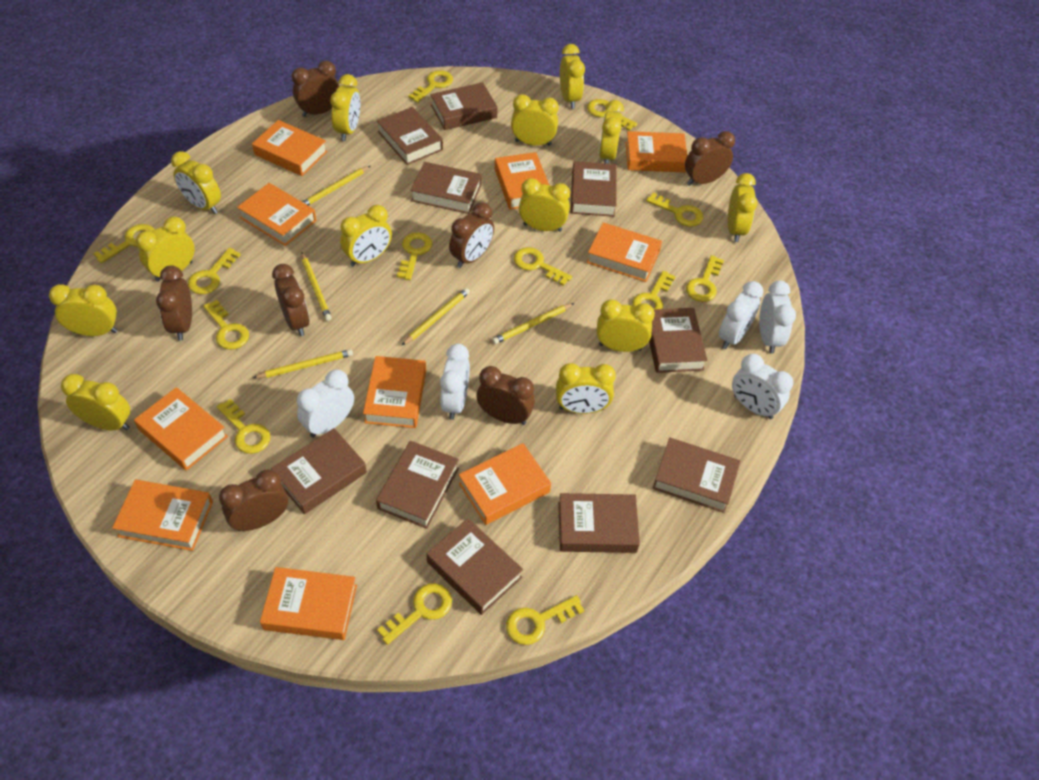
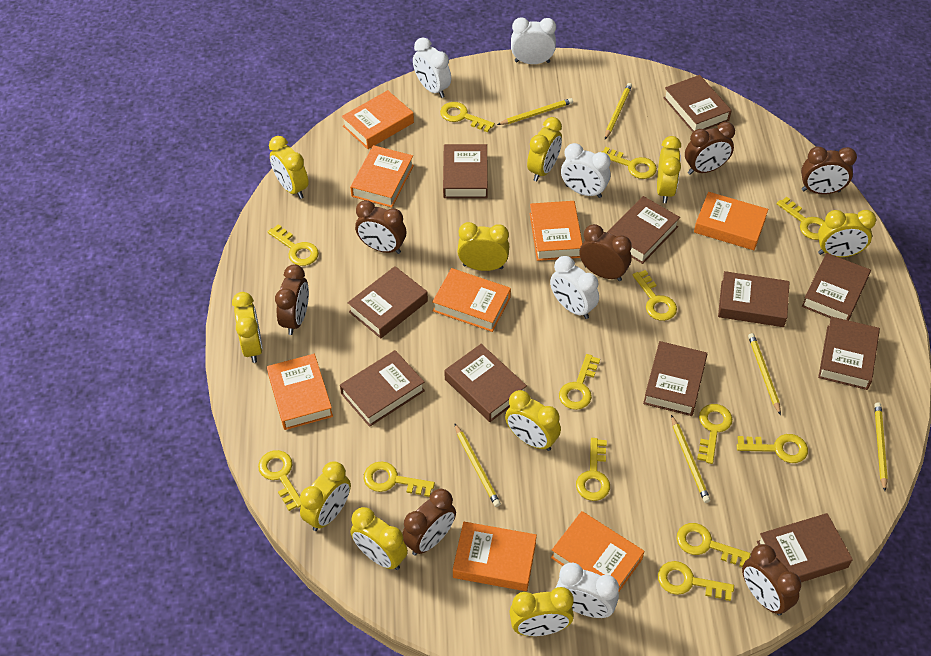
brown book: [271,428,367,514] [376,441,459,529] [377,107,443,165] [411,162,482,214] [426,518,523,615] [430,82,498,130] [558,493,640,553] [571,161,617,217] [649,308,707,373] [653,438,741,513] = 10 -> [340,350,425,427] [348,266,428,338] [443,144,488,198] [444,344,527,422] [607,196,680,264] [643,341,707,416] [663,75,732,132] [718,271,790,327] [757,513,853,582] [802,253,871,320] [818,317,880,390] = 11
orange book: [112,480,213,551] [134,387,228,471] [237,183,316,246] [252,120,328,176] [260,567,357,640] [363,356,426,428] [459,443,551,525] [495,152,549,210] [587,222,662,282] [626,131,687,172] = 10 -> [267,354,333,430] [342,90,414,149] [350,145,414,207] [432,268,511,332] [453,522,537,591] [529,201,583,261] [551,511,644,593] [694,192,768,250] = 8
yellow clock: [49,284,117,336] [61,374,130,431] [136,217,195,282] [171,151,221,214] [330,74,360,141] [340,205,392,267] [511,94,559,146] [519,178,570,232] [556,363,616,414] [560,44,585,109] [597,299,655,352] [599,100,624,164] [728,173,757,242] = 13 -> [232,292,263,363] [269,136,309,199] [300,461,351,531] [350,507,408,570] [457,222,509,271] [505,390,561,451] [509,587,574,636] [527,117,562,181] [657,136,681,203] [818,210,876,257] = 10
yellow pencil: [253,349,353,378] [301,253,332,321] [303,166,370,205] [402,288,470,345] [492,303,574,344] = 5 -> [454,423,501,507] [497,98,573,125] [605,83,632,139] [671,415,710,503] [748,333,781,415] [874,402,888,491] = 6

